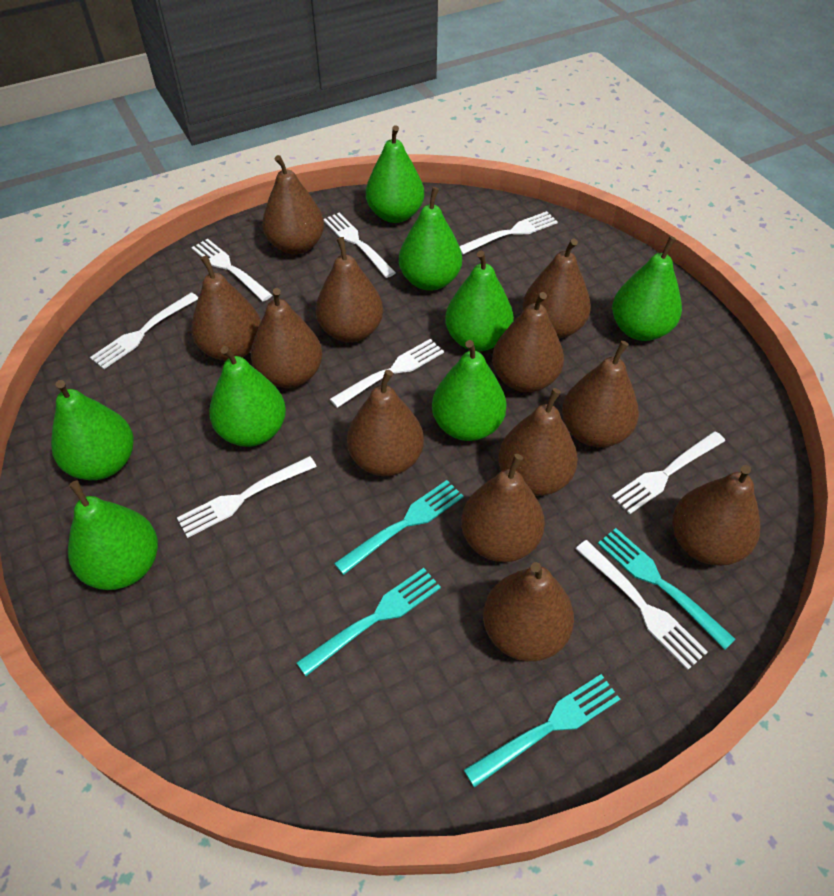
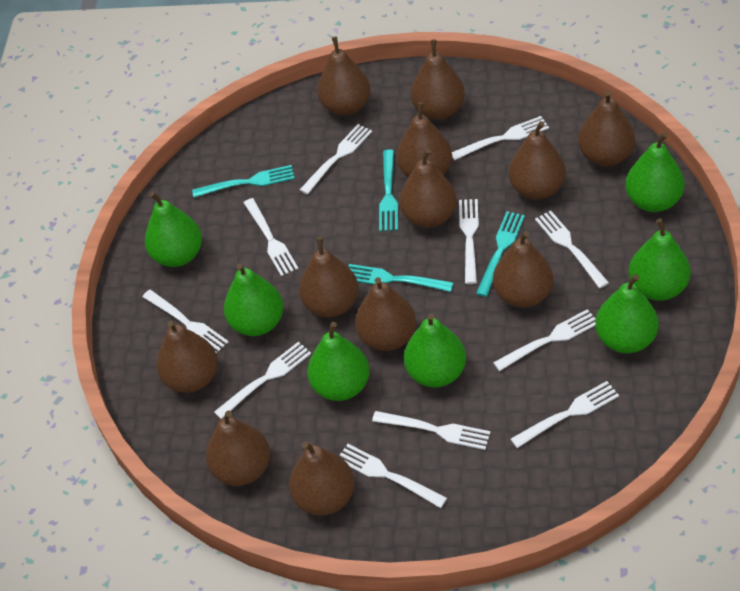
green pear: [51,380,134,480] [68,481,158,590] [209,346,286,447] [366,125,424,223] [399,187,462,291] [432,340,506,441] [445,251,514,352] [612,236,682,341] = 8 -> [145,192,202,267] [224,263,284,336] [307,322,370,401] [404,313,466,387] [595,274,658,353] [625,132,685,212] [629,218,691,301] = 7
white fork: [90,292,198,369] [177,456,317,538] [191,239,272,301] [324,213,396,278] [330,339,444,408] [459,211,558,254] [575,540,708,670] [612,431,725,514] = 8 -> [143,290,229,354] [214,341,311,419] [244,198,298,276] [300,124,372,195] [340,444,447,508] [372,411,490,450] [452,116,549,160] [459,199,479,284] [493,309,596,371] [510,381,619,448] [535,211,609,288] = 11

